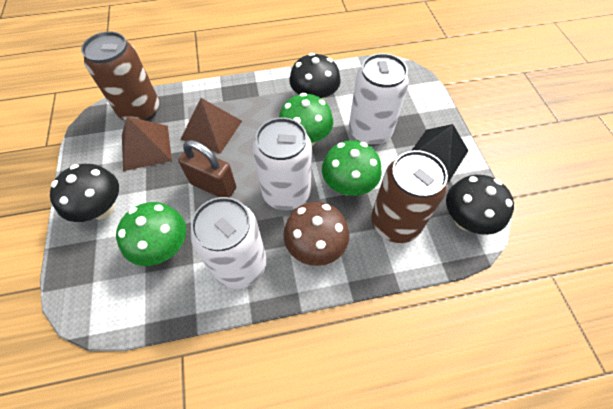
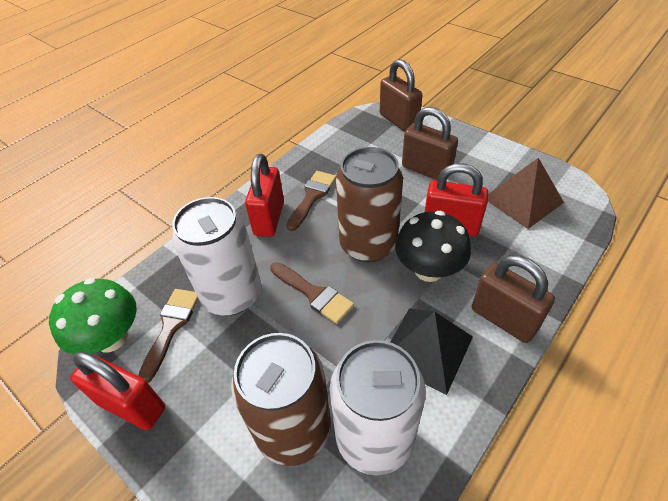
black mushroom: [50,164,119,222] [289,53,341,100] [446,175,514,235] = 3 -> [395,211,471,282] = 1
brown brush: none = 0 -> [138,289,198,383] [270,262,354,324] [286,171,336,231] = 3
brown mushroom: [283,202,349,266] = 1 -> none = 0
brown padlock: [178,140,236,198] = 1 -> [380,59,422,132] [402,107,458,180] [472,255,555,343] = 3
brown pyramid: [122,116,172,171] [180,98,242,154] = 2 -> [488,158,564,229] = 1
green mushroom: [116,202,186,266] [279,93,333,146] [322,140,382,196] = 3 -> [49,278,137,354] = 1
red padlock: none = 0 -> [70,352,165,430] [245,154,284,237] [425,163,488,237] = 3
white can: [190,197,266,289] [253,118,312,210] [349,53,409,146] = 3 -> [172,197,261,316] [330,340,426,475] = 2

